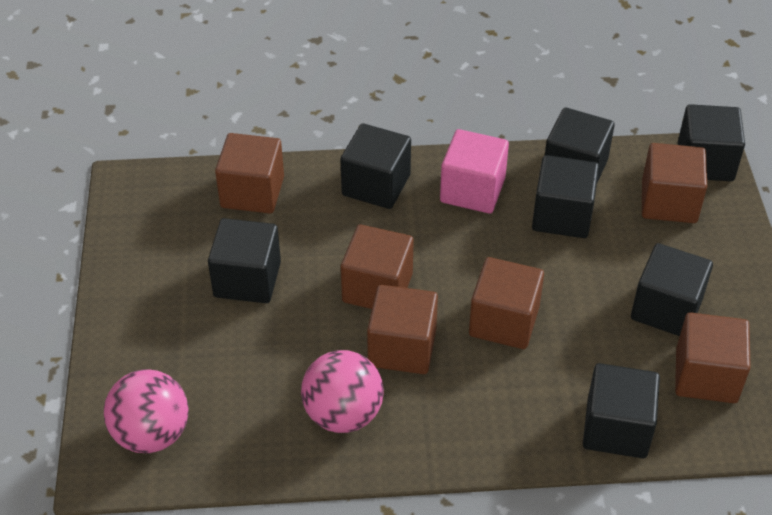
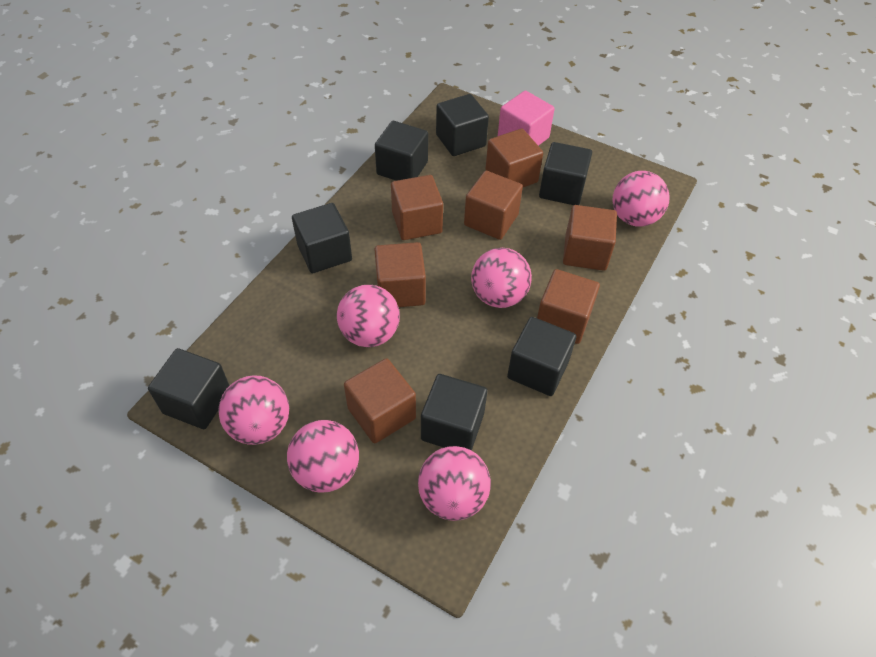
brown cube: [215,133,284,213] [341,224,414,309] [367,285,438,374] [469,257,544,349] [642,143,707,223] [675,312,751,403] = 6 -> [344,358,416,443] [374,242,426,307] [391,175,443,240] [464,171,523,240] [485,129,543,187] [537,269,600,344] [563,205,617,271] = 7
pink ball: [104,370,188,453] [301,350,384,433] = 2 -> [218,375,289,445] [287,420,359,493] [337,285,400,347] [418,446,491,521] [471,248,532,308] [612,171,670,227] = 6

